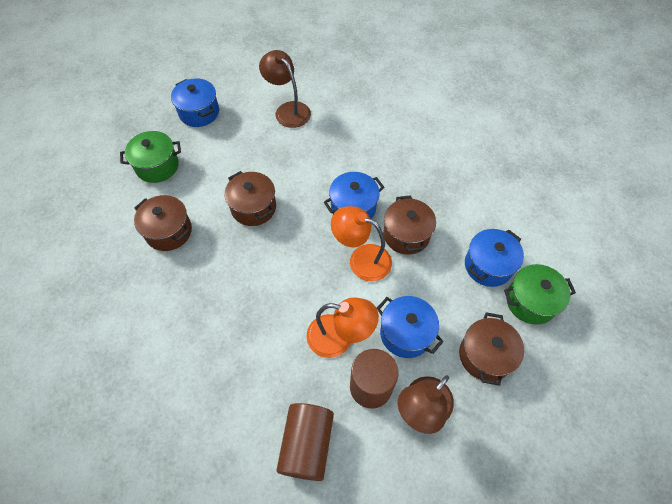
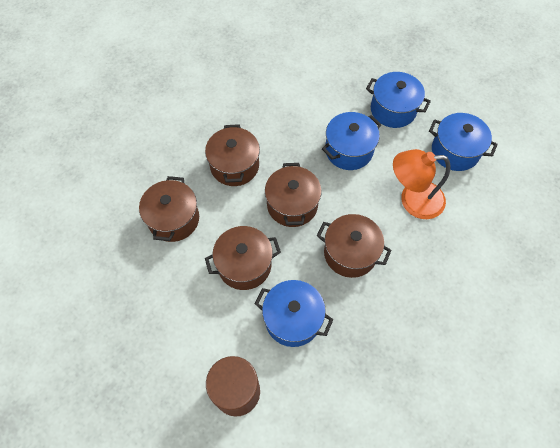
brown cylinder: [277,403,334,481] [350,349,398,409] = 2 -> [206,356,260,417] = 1
brown lamp: [259,50,311,128] [398,375,454,434] = 2 -> none = 0
brown pot: [134,195,192,251] [224,171,276,226] [383,195,436,255] [459,312,524,386] = 4 -> [139,176,199,242] [205,124,260,186] [205,226,281,290] [265,163,321,227] [317,214,392,278] = 5
green pot: [120,131,181,183] [504,264,576,325] = 2 -> none = 0
orange lamp: [306,297,379,358] [331,206,392,281] = 2 -> [393,149,451,219] = 1

